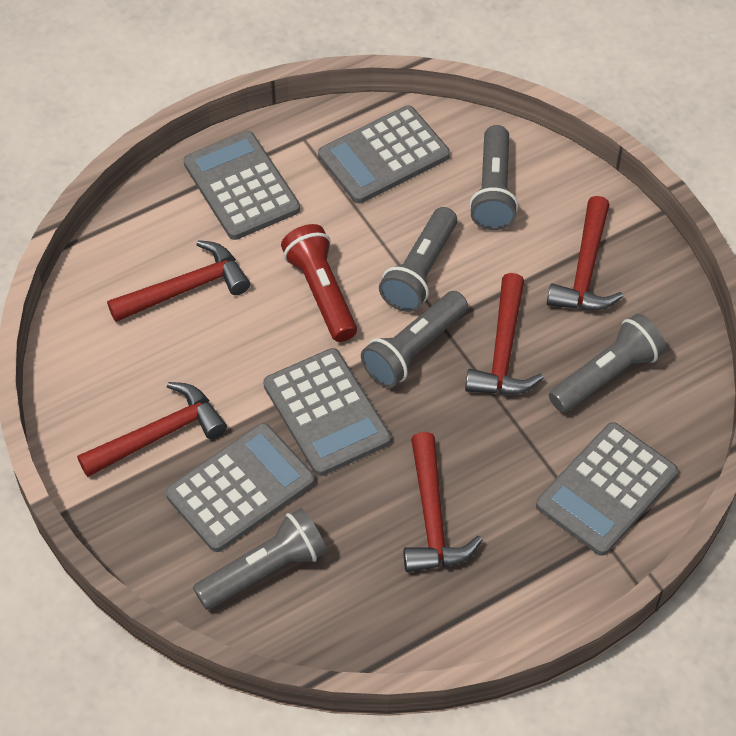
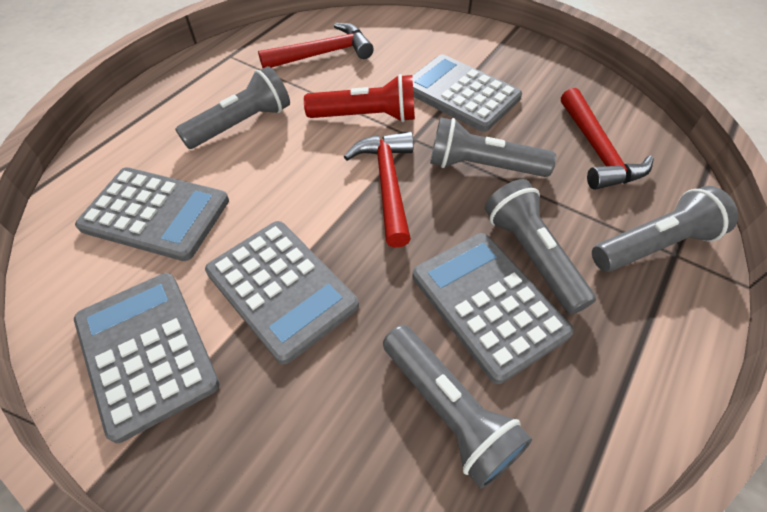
red hammer: [77,382,227,477] [107,240,250,322] [403,432,483,572] [465,273,543,394] [547,196,623,310] = 5 -> [258,23,374,68] [344,131,414,248] [561,88,654,190] = 3

